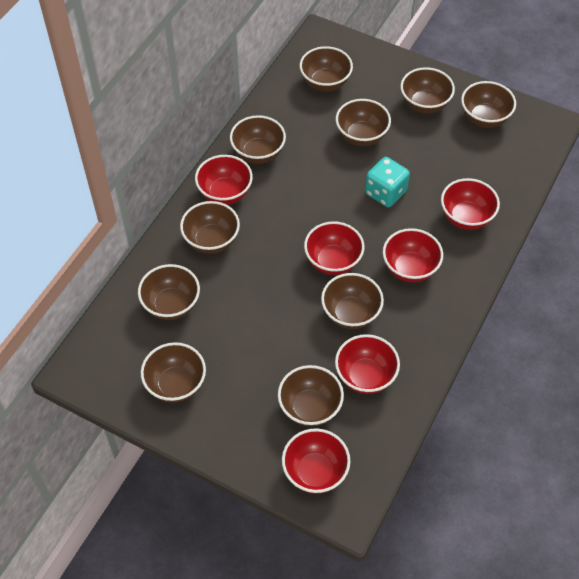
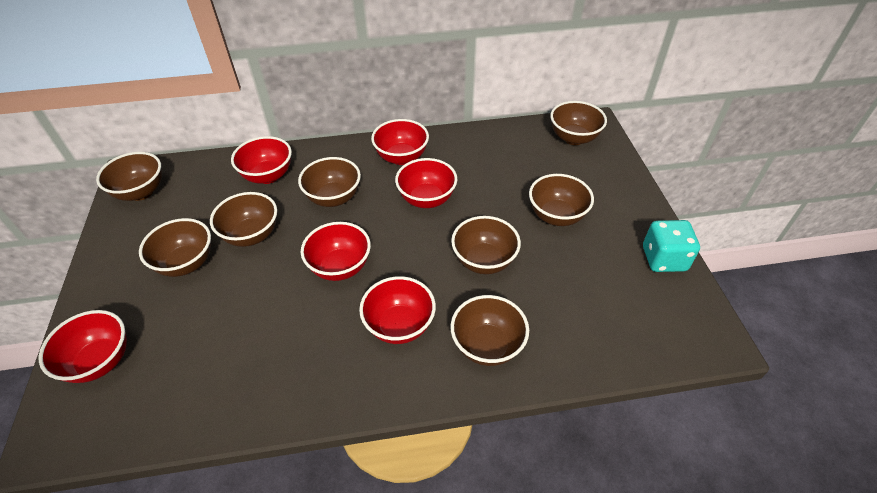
brown bowl: [138,264,200,320] [141,342,206,403] [180,201,240,254] [230,115,286,164] [278,365,344,427] [300,46,353,92] [321,273,384,329] [336,99,391,146] [400,67,455,114] [461,81,516,128] = 10 -> [96,152,162,201] [139,218,211,277] [210,192,277,247] [298,157,361,207] [451,216,521,274] [451,295,529,366] [529,174,594,226] [550,101,607,145] = 8

